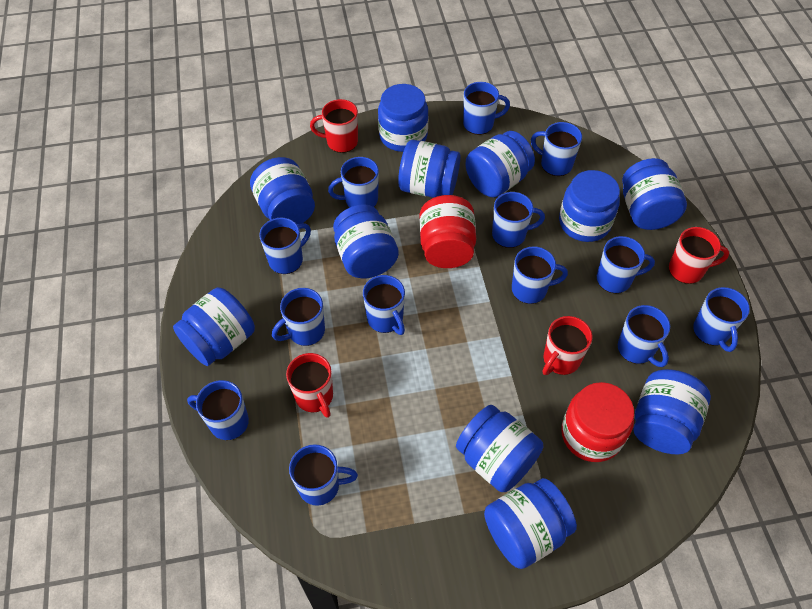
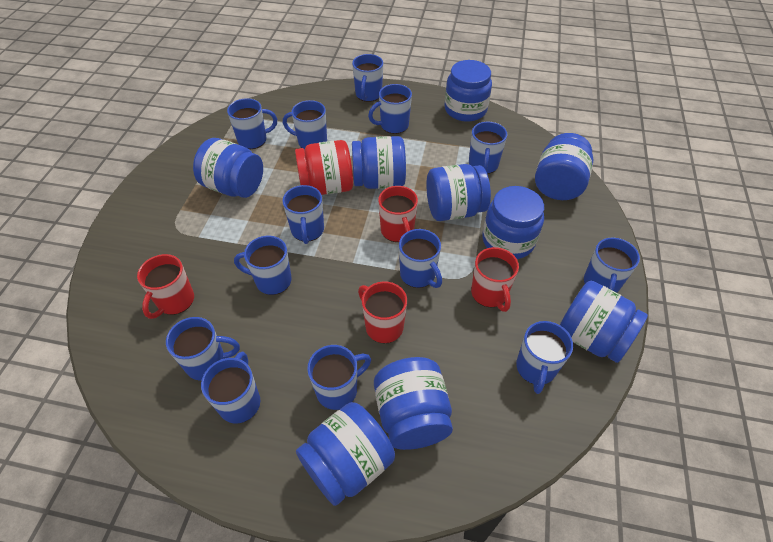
blue jar: [173,287,255,366] [250,157,315,224] [333,204,399,278] [378,84,428,152] [398,140,460,198] [456,405,543,492] [465,131,535,197] [484,478,577,569] [559,170,620,242] [622,158,687,230] [634,369,711,454] = 11 -> [193,138,263,198] [296,402,395,506] [352,136,406,189] [374,357,453,450] [426,164,491,221] [444,60,492,122] [482,186,544,259] [535,133,593,200] [560,281,648,363] = 9
red jar: [419,195,476,268] [561,382,634,462] = 2 -> [295,140,353,195] = 1

